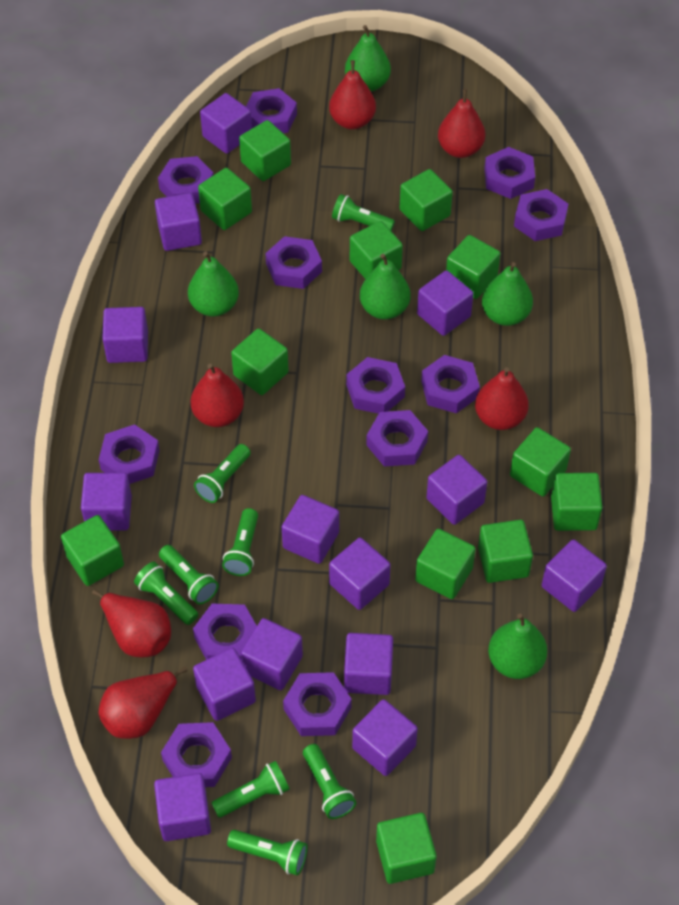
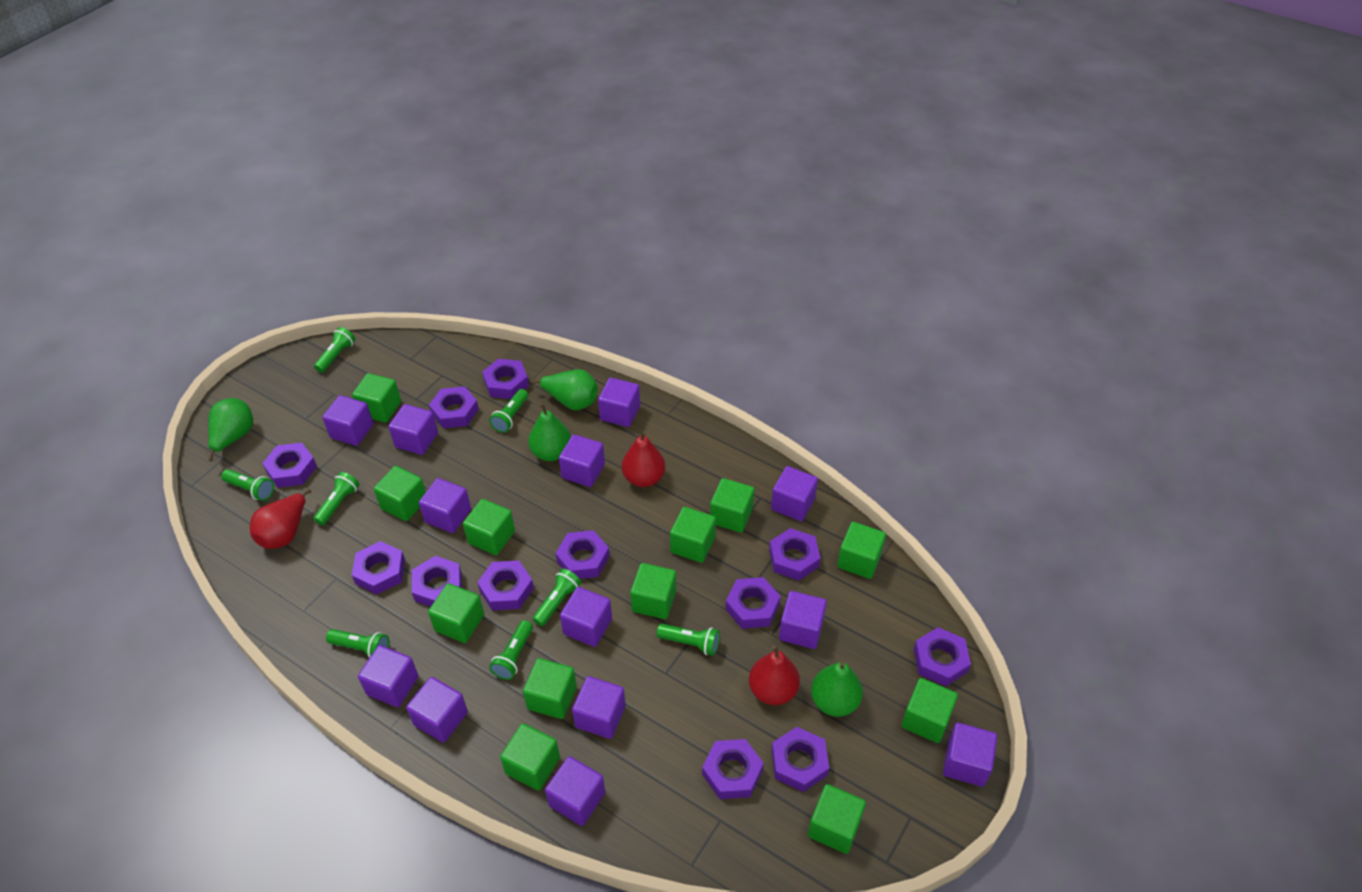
green pear: [188,251,239,316] [345,25,391,92] [360,254,410,319] [482,262,533,326] [488,614,547,679] = 5 -> [208,398,253,461] [528,403,571,461] [531,369,598,410] [811,661,863,717] = 4
purple cube: [81,473,132,530] [102,307,148,363] [154,773,211,841] [155,193,202,251] [193,648,256,721] [200,93,252,154] [241,618,303,690] [282,495,339,564] [329,537,391,610] [344,633,393,695] [352,699,418,776] [417,270,473,336] [426,455,487,525] [542,539,607,612] = 14 -> [322,395,374,446] [358,645,418,707] [388,404,438,455] [406,677,468,743] [419,478,471,533] [545,756,605,826] [559,434,605,487] [560,587,612,647] [572,676,626,739] [598,378,640,427] [771,466,818,521] [779,591,827,649] [943,723,997,787] = 13
red pear: [92,590,171,658] [98,667,188,739] [190,364,244,427] [329,60,376,129] [438,89,485,158] [475,367,529,430] = 6 -> [250,489,312,549] [622,431,665,487] [749,645,800,705] = 3

